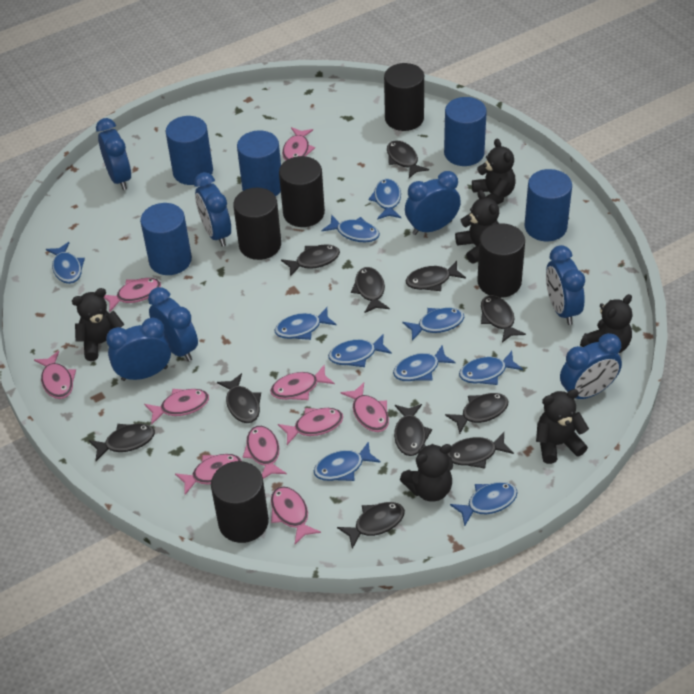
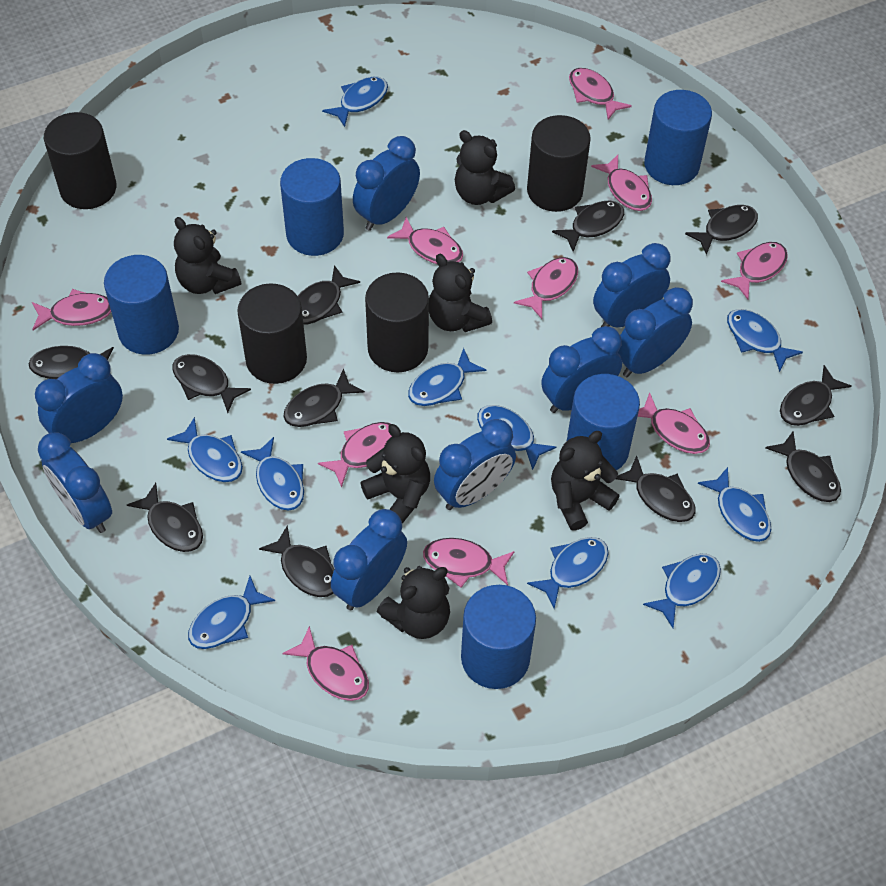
black cylinder: [211,461,269,543] [233,188,281,260] [279,156,325,227] [384,63,424,131] [477,223,525,298] = 5 -> [44,112,116,209] [237,283,307,384] [365,272,429,372] [527,115,591,212] = 4
blue clock: [96,118,131,190] [106,318,171,381] [148,287,198,362] [194,172,231,247] [405,171,461,235] [546,245,585,325] [560,333,622,399] = 7 -> [35,353,123,443] [38,432,112,533] [331,509,407,610] [353,136,420,231] [434,419,516,510] [541,326,622,413] [593,243,671,327] [618,287,693,377] = 8

